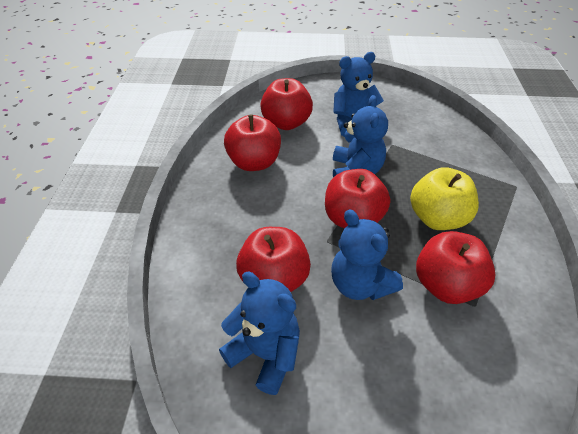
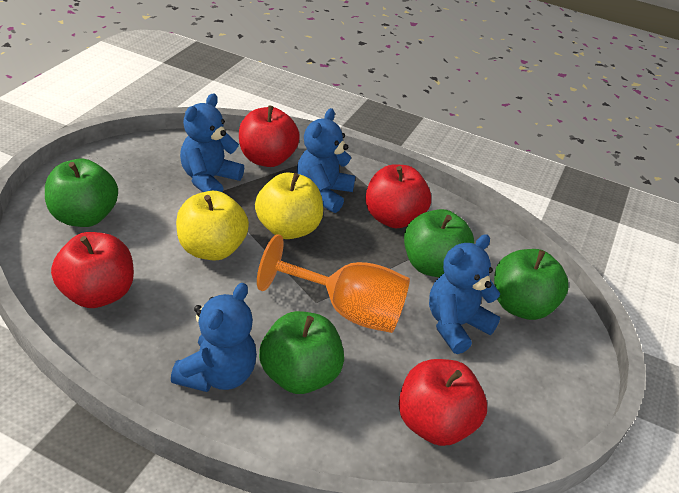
green apple: none = 0 -> [45,159,118,227] [259,311,344,394] [404,209,474,277] [494,249,569,320] = 4
orange goblet: none = 0 -> [257,234,410,333] = 1
red apple: [224,115,281,171] [236,227,311,292] [260,78,313,130] [325,169,390,229] [416,231,495,304] = 5 -> [51,232,134,308] [239,106,300,167] [365,164,431,228] [399,359,487,446] = 4
yellow apple: [410,167,479,230] = 1 -> [176,191,249,261] [255,172,323,239] = 2

